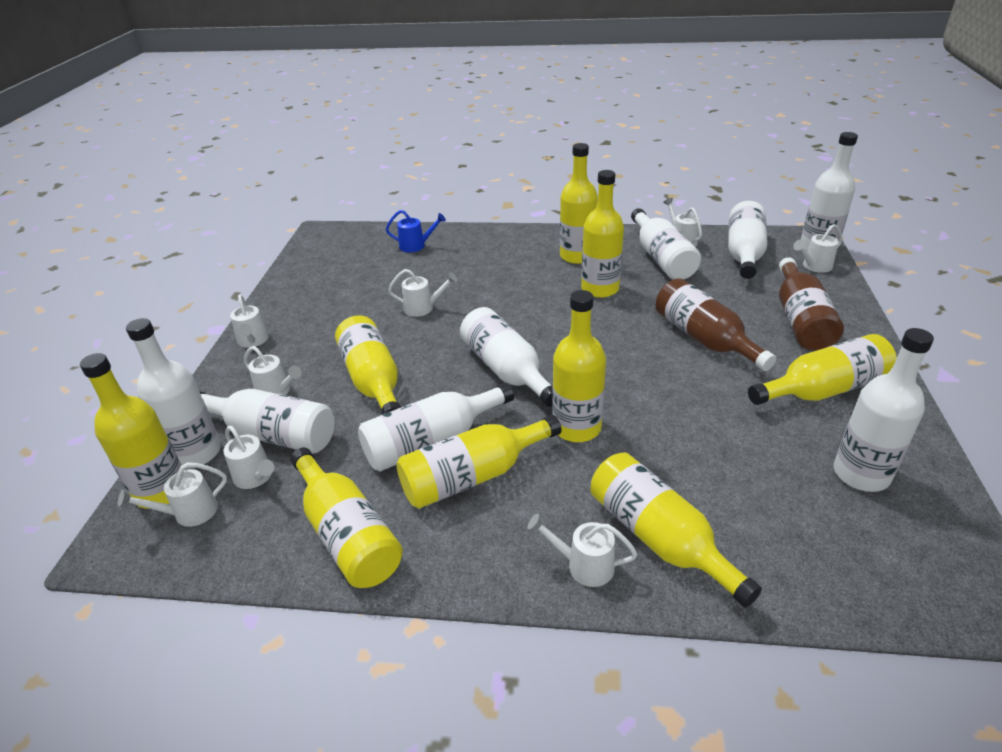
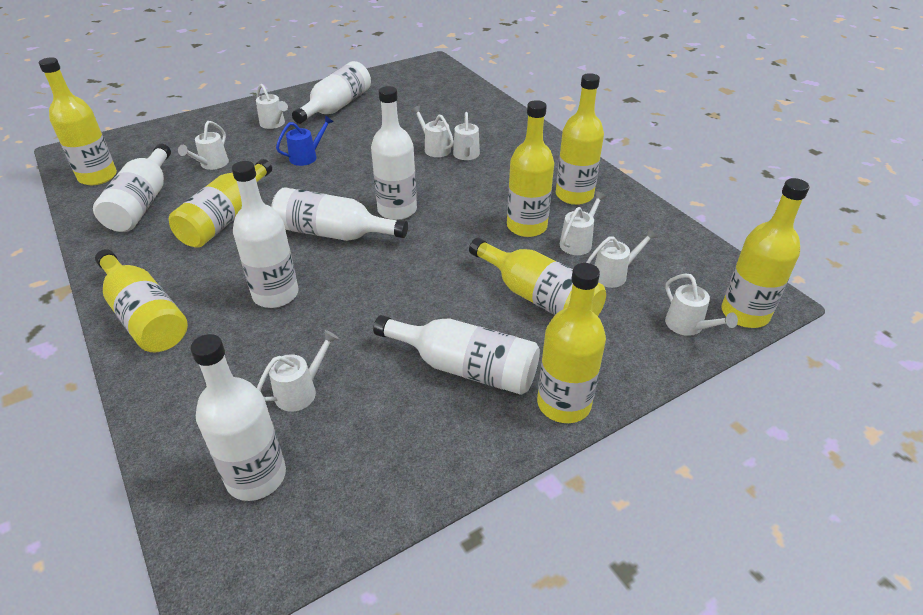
brown bottle: [656,278,776,371] [779,257,844,350] = 2 -> none = 0
white bottle: [126,318,221,469] [199,389,334,454] [358,383,514,472] [460,307,553,407] [631,208,701,280] [728,201,767,279] [801,132,858,251] [834,328,934,492] = 8 -> [93,144,171,232] [190,334,286,501] [232,161,299,308] [271,187,408,241] [292,61,371,124] [371,86,417,220] [373,315,540,395] = 7
yellow bottle: [80,353,181,509] [290,448,403,588] [335,315,401,415] [396,415,562,509] [552,290,606,442] [560,143,598,264] [581,170,624,298] [591,453,762,607] [748,334,897,405] = 9 -> [39,57,117,185] [95,249,188,352] [169,159,272,248] [469,238,606,316] [507,100,554,237] [537,263,606,423] [556,73,604,205] [721,178,809,328] = 8

